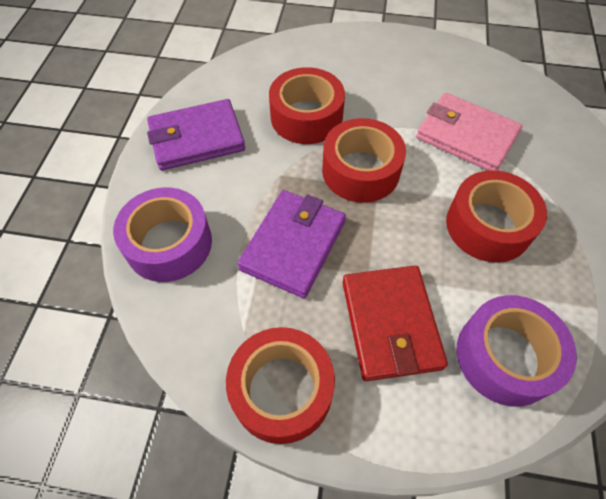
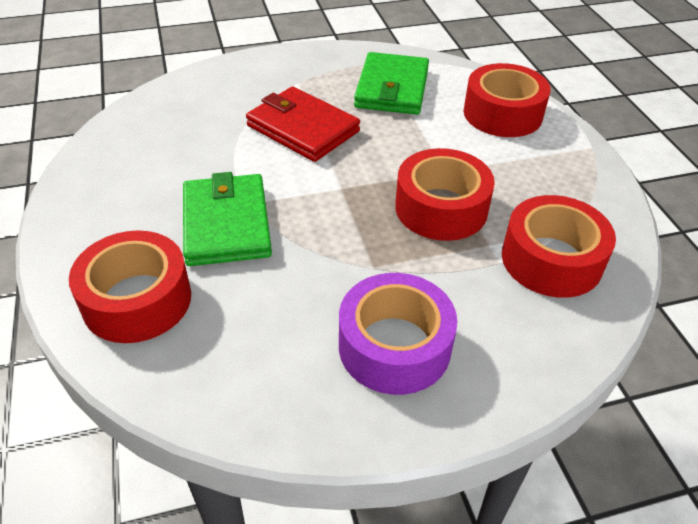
green wallet: none = 0 -> [183,172,272,266] [354,52,429,115] = 2
pink wallet: [416,93,523,171] = 1 -> none = 0
purple tape: [113,187,212,282] [456,295,577,407] = 2 -> [339,273,457,395] = 1
purple wallet: [147,99,245,170] [237,190,346,298] = 2 -> none = 0

